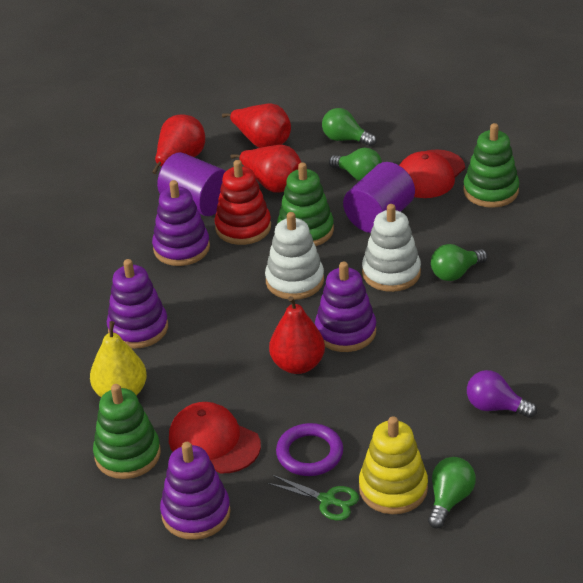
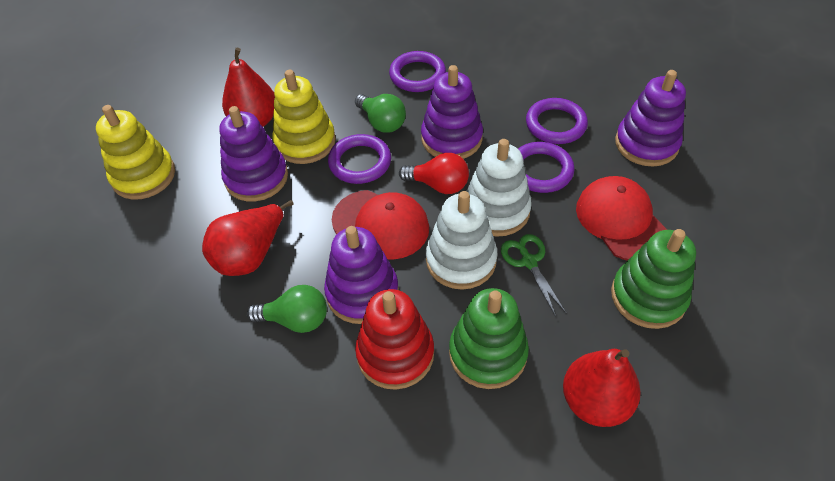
green light bulb: [322,108,377,147] [329,148,382,181] [428,457,476,528] [431,244,487,281] = 4 -> [247,285,327,333] [355,94,406,133] = 2
green stacking toy: [93,384,161,479] [277,162,334,246] [463,123,519,208] = 3 -> [449,288,529,389] [611,229,696,329] = 2
purple cylinder: [157,152,226,216] [343,162,415,233] = 2 -> none = 0
purple light bulb: [467,370,537,418] = 1 -> none = 0
purple ring: [276,423,343,476] = 1 -> [328,134,391,184] [389,51,446,92] [518,142,575,193] [526,98,588,144] = 4
red light bulb: none = 0 -> [399,153,469,194] = 1
red pear: [152,114,205,174] [222,103,291,148] [230,145,302,193] [269,296,325,374] = 4 -> [202,200,294,276] [222,48,275,127] [563,349,641,427] = 3
yellow pear: [90,321,147,397] = 1 -> none = 0
yellow stacking toy: [359,416,428,514] = 1 -> [96,105,175,200] [272,70,336,164] = 2

